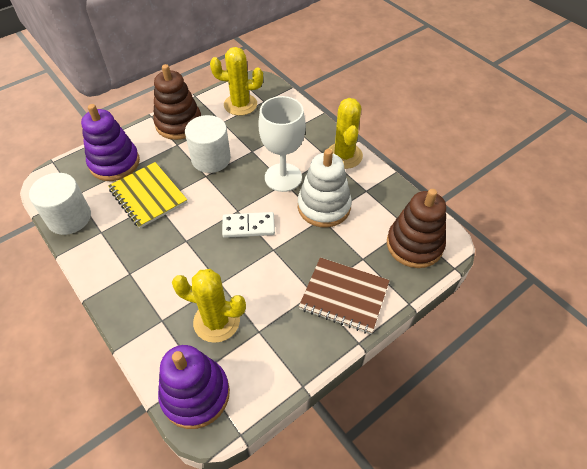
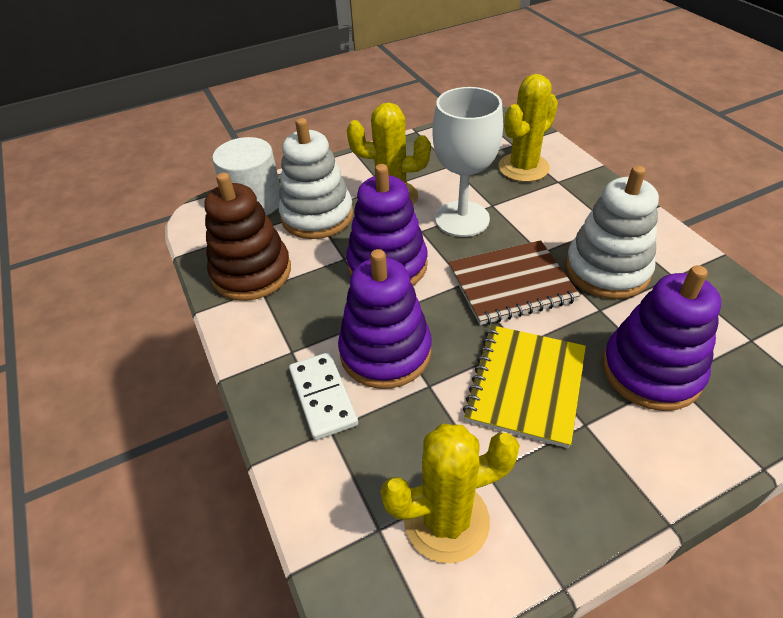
brown stacking toy: [153,64,201,140] [387,189,446,268] = 2 -> [204,172,291,301] = 1
purple stacking toy: [81,104,140,181] [158,345,230,429] = 2 -> [338,249,431,389] [346,164,428,285] [602,265,721,411] = 3
white cylinder: [29,173,91,235] [185,115,231,173] = 2 -> [212,137,280,215] = 1
white stacking toy: [298,149,352,228] = 1 -> [279,118,353,239] [565,165,659,299] = 2

